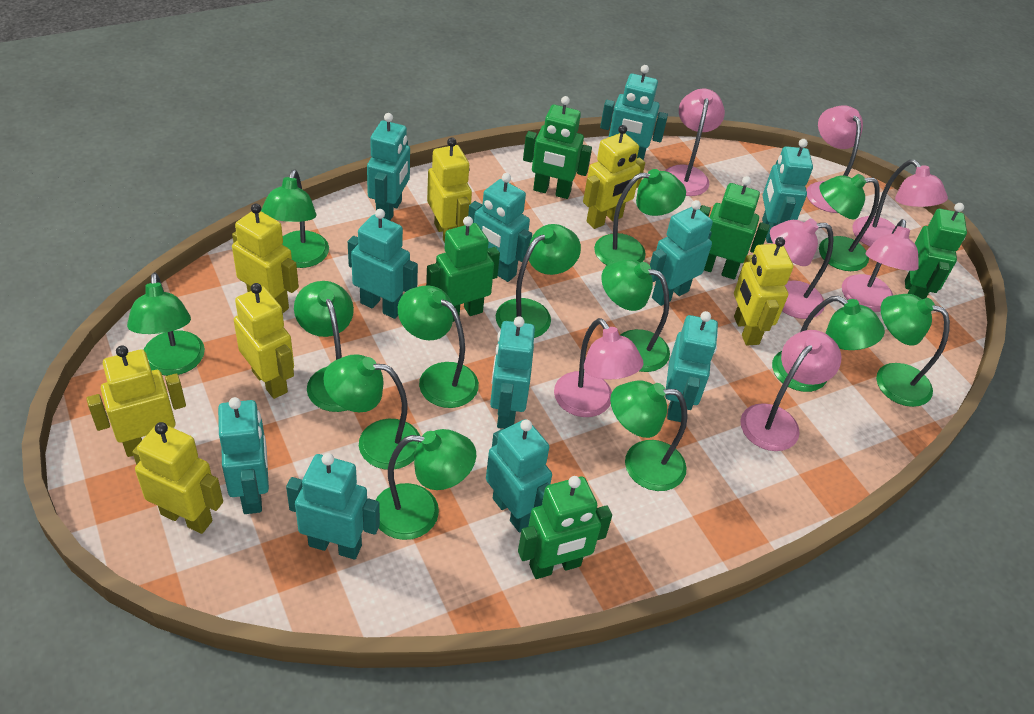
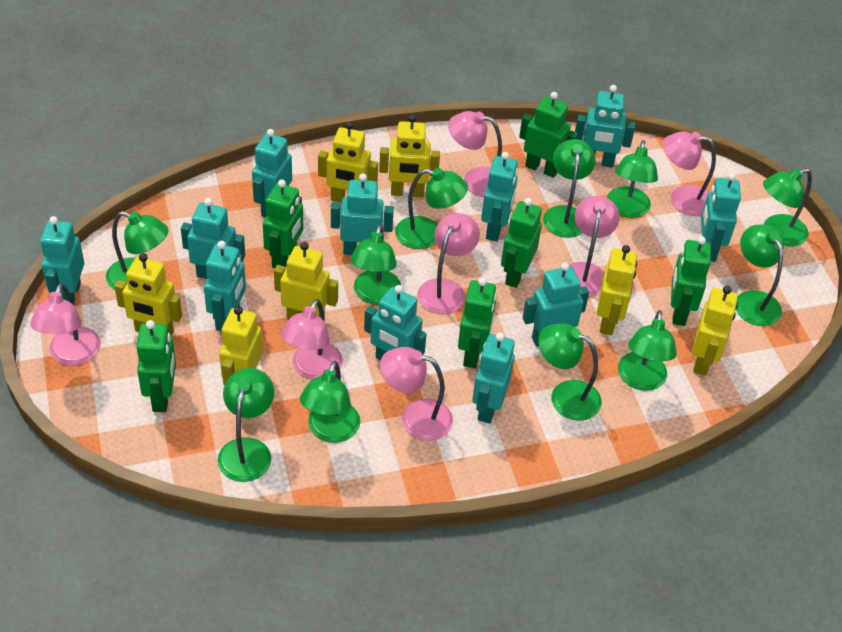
green lamp: [127,272,205,376] [261,170,329,268] [294,281,354,412] [323,354,420,470] [376,429,476,540] [398,285,479,408] [496,224,581,338] [594,169,686,265] [601,259,670,372] [610,380,688,491] [772,296,885,392] [819,174,880,271] [876,294,950,407] = 13 -> [106,211,168,290] [217,368,274,482] [300,361,360,443] [350,224,401,305] [395,168,468,249] [538,323,602,421] [543,139,596,238] [607,140,658,218] [618,310,677,391] [736,225,784,326] [763,168,812,246] = 11
green robot: [426,216,500,322] [518,476,612,579] [523,96,592,199] [700,176,770,279] [905,203,967,299] = 5 -> [136,320,176,412] [263,179,303,268] [458,277,497,368] [501,198,542,288] [519,92,578,178] [671,236,711,326] = 6

